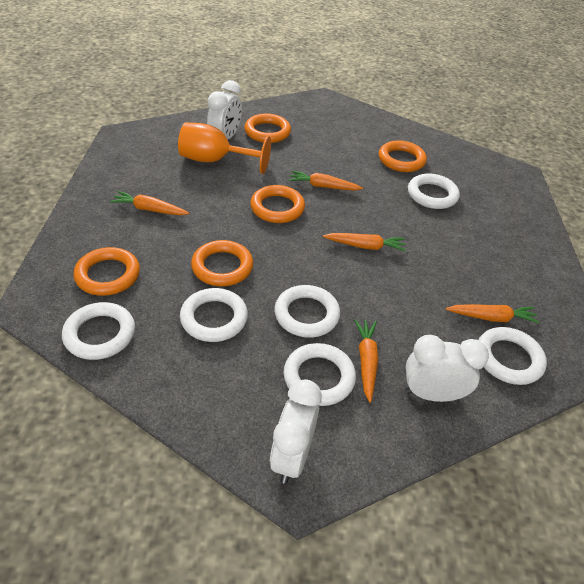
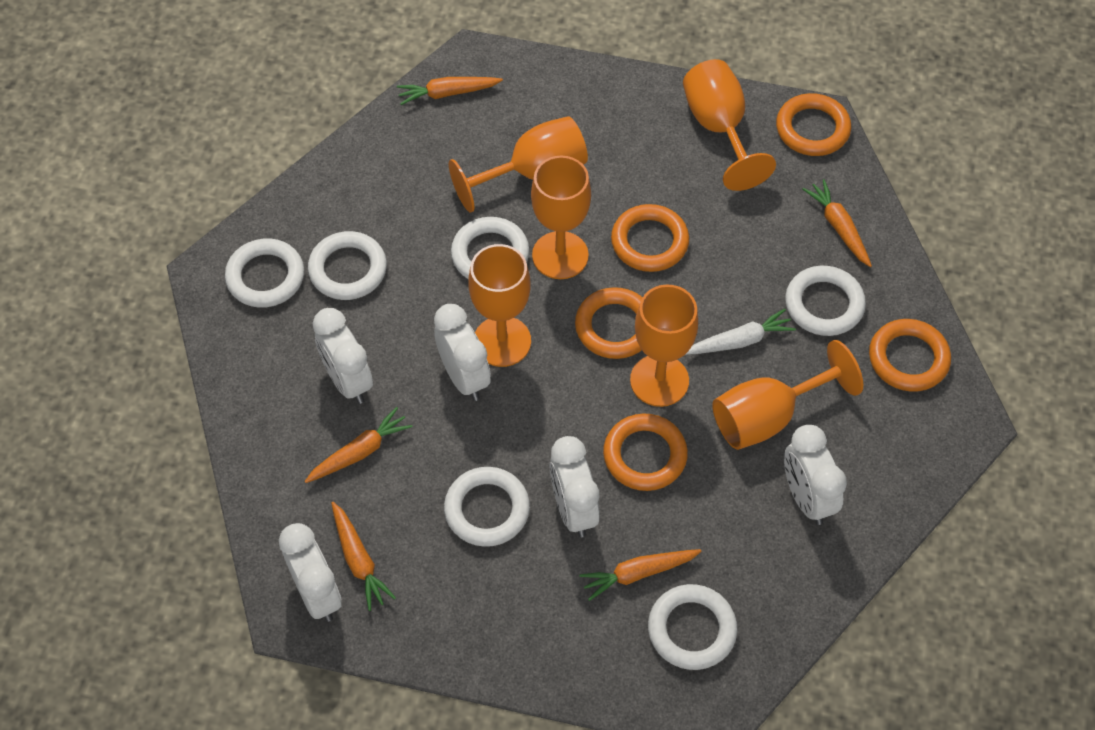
orange goblet: [178,122,271,174] = 1 -> [449,116,588,212] [468,244,531,367] [531,156,591,279] [630,284,698,407] [683,59,776,191] [712,340,863,450] = 6
white carrot: none = 0 -> [685,309,796,355] = 1
white clock: [207,80,242,140] [270,379,322,484] [405,335,489,402] = 3 -> [279,523,342,622] [313,308,373,404] [434,304,490,401] [550,436,600,537] [784,425,847,525] = 5

